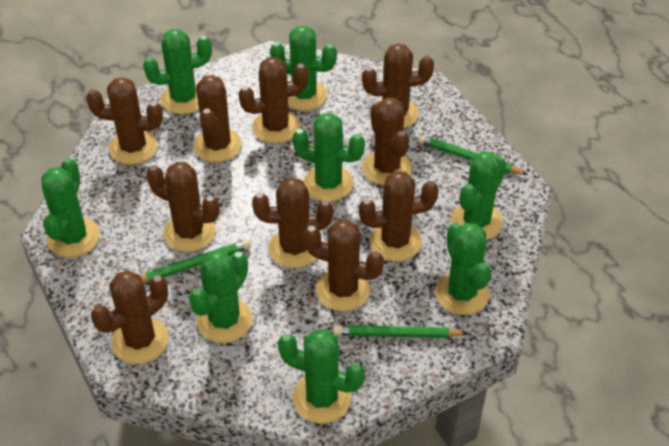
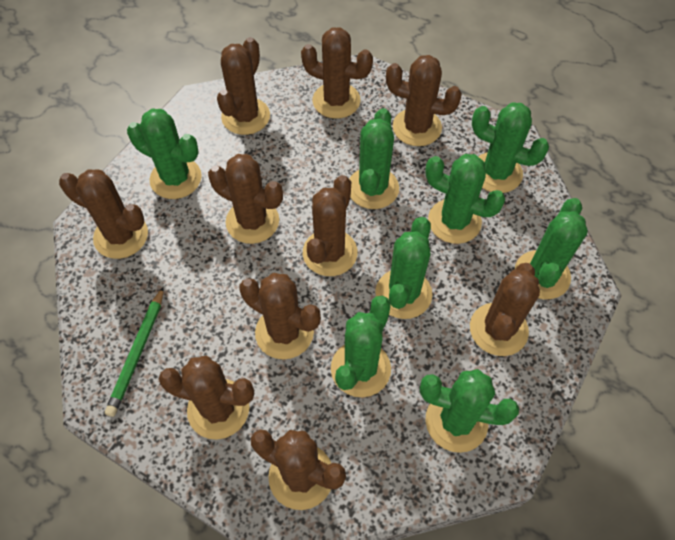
green pencil: [141,240,251,283] [334,325,468,338] [418,135,528,175] = 3 -> [105,287,164,417] = 1

